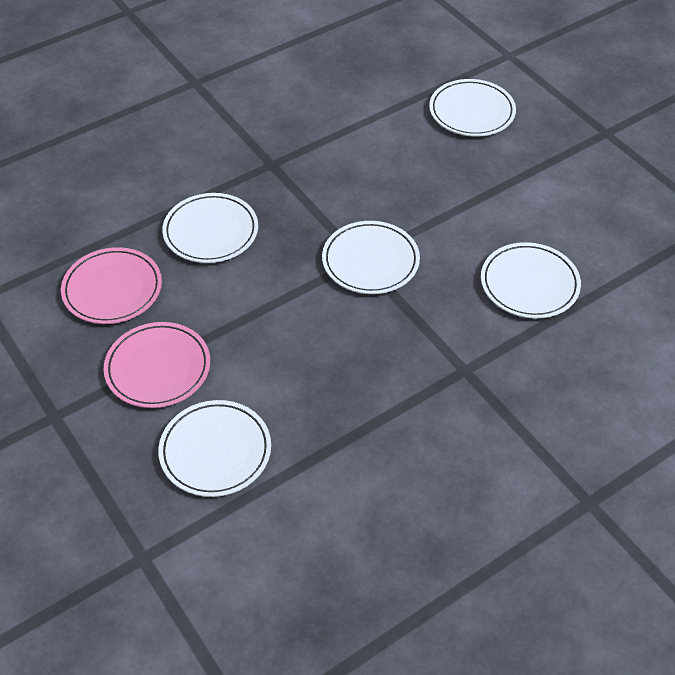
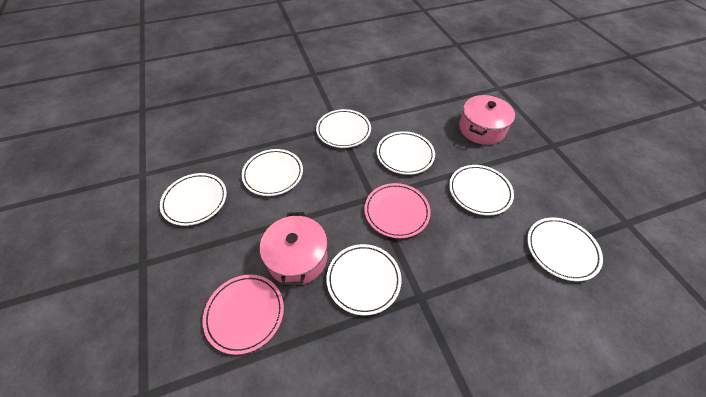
pink pot: none = 0 -> [260,212,328,286] [459,95,515,145] = 2
white plate: [158,400,271,497] [162,193,258,263] [322,221,420,294] [429,79,516,136] [481,242,581,319] = 5 -> [160,173,227,226] [241,149,303,196] [316,109,371,148] [326,244,402,316] [377,131,435,175] [449,165,514,216] [527,218,603,281] = 7

